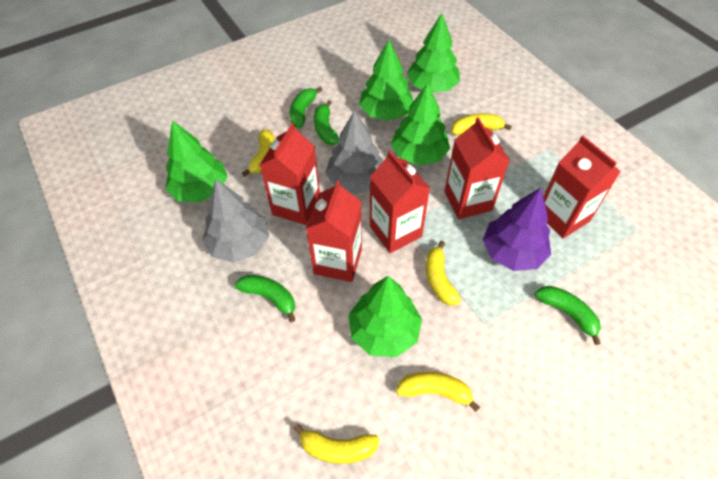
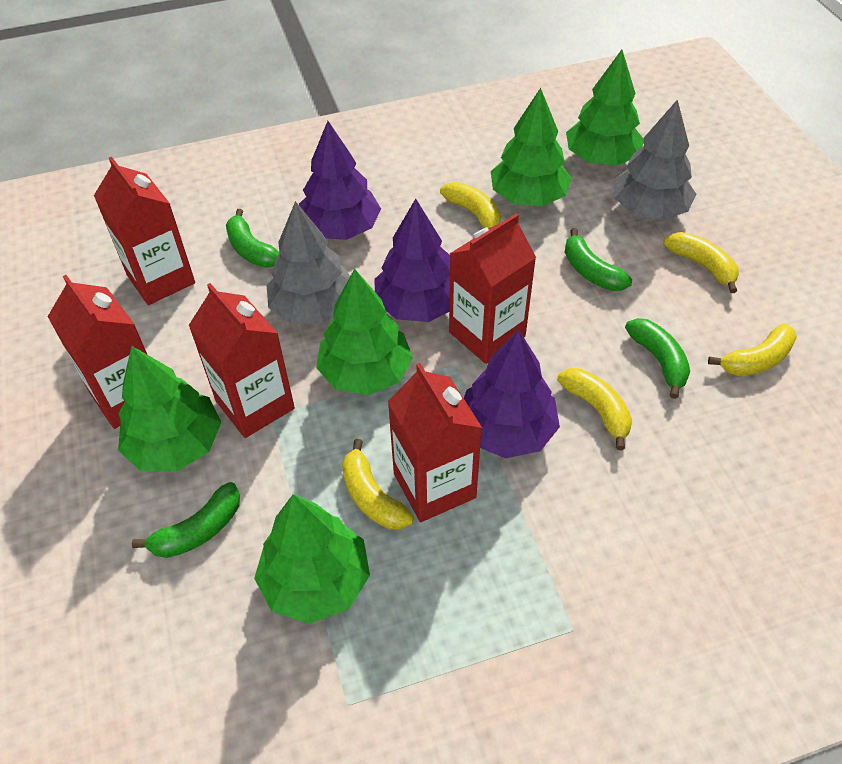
purple tree: [483,188,551,271] = 1 -> [299,121,381,240] [374,199,450,322] [464,330,560,458] = 3

